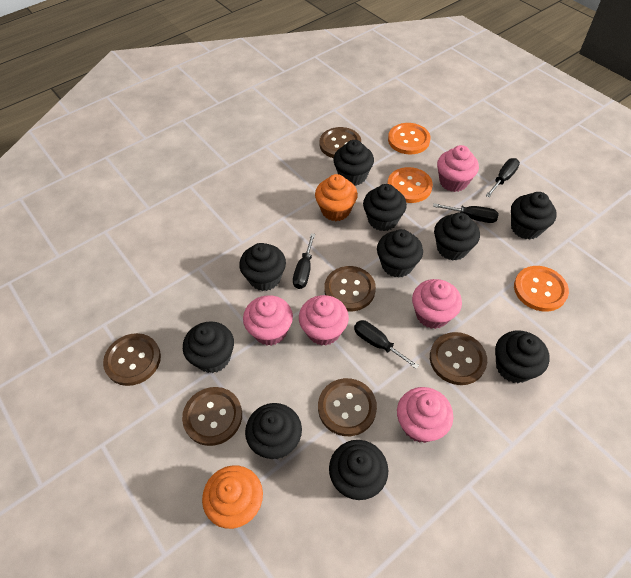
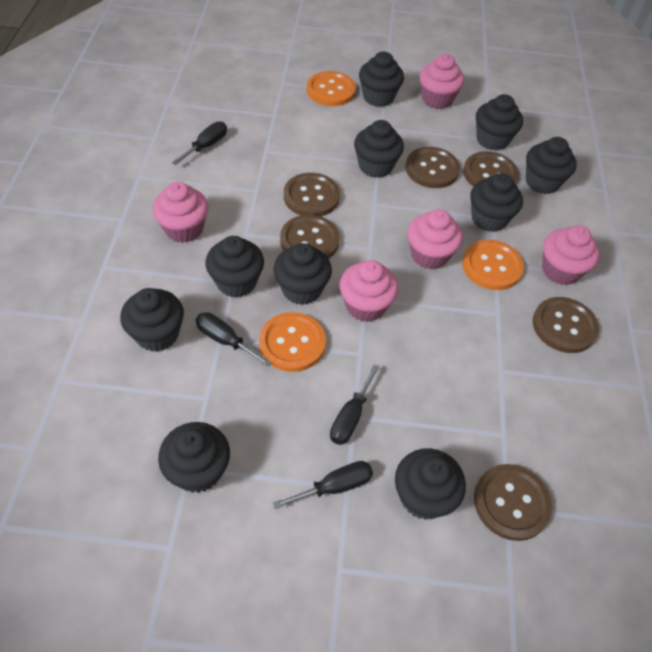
orange cupcake: [202,466,263,529] [315,174,358,221] = 2 -> none = 0

